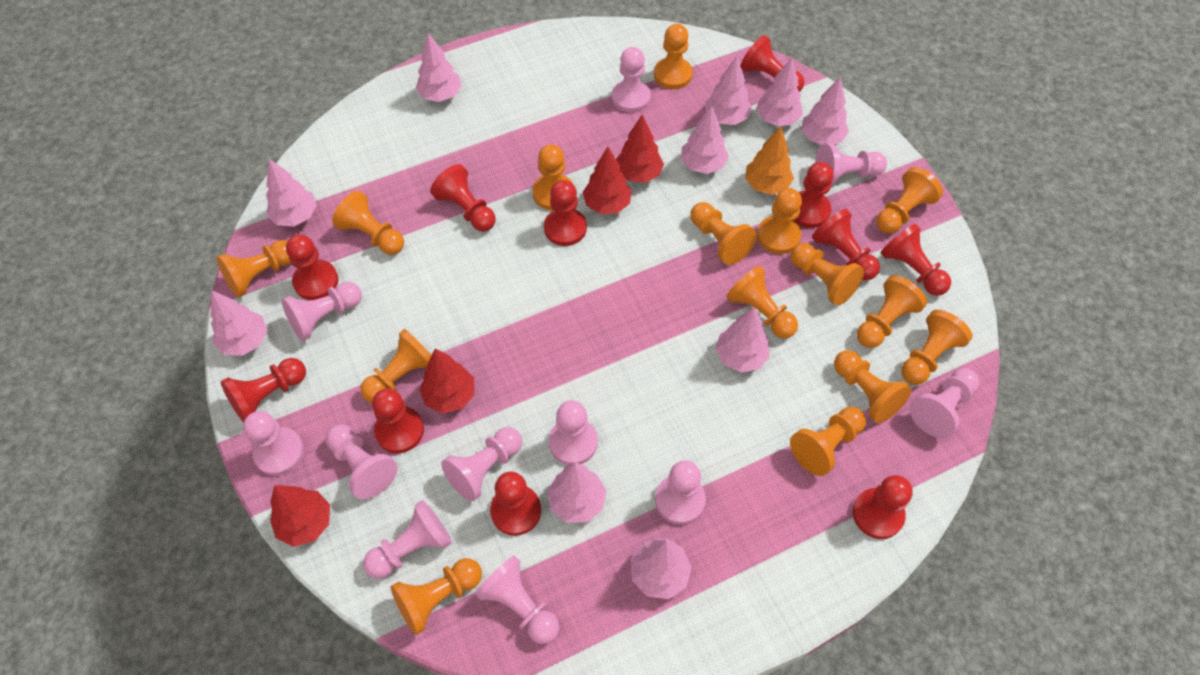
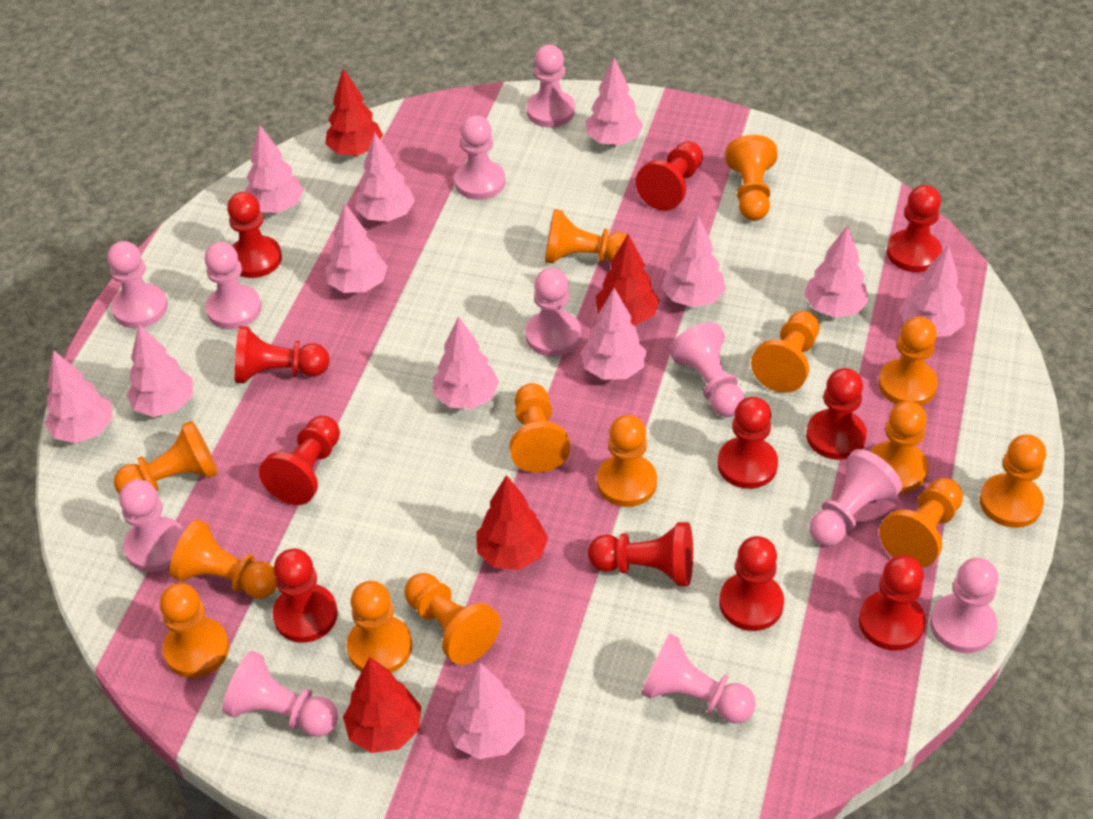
orange pawn: [216,240,291,298] [332,191,404,255] [360,329,432,403] [391,558,482,635] [532,144,573,210] [654,24,693,89] [690,202,757,265] [726,266,798,339] [757,188,802,254] [790,243,864,305] [790,407,866,476] [834,350,911,423] [857,275,927,348] [876,167,943,234] [901,310,972,385] = 15 -> [114,420,218,494] [160,583,229,678] [170,519,277,599] [347,581,412,673] [405,573,500,665] [510,383,570,473] [545,209,633,264] [597,415,657,507] [725,135,778,221] [751,311,820,393] [870,401,928,493] [878,316,938,406] [879,478,963,568] [980,434,1046,528] = 14
orange tree: [745,126,794,195] = 1 -> none = 0
pink tree: [210,290,267,356] [266,159,317,227] [416,33,462,102] [547,462,606,523] [631,538,692,599] [681,105,729,174] [705,56,752,125] [715,307,770,373] [756,58,803,126] [802,77,849,144] = 10 -> [45,350,113,443] [127,324,193,417] [245,125,304,213] [325,203,388,293] [355,133,415,222] [433,316,499,409] [447,663,525,759] [581,288,647,380] [586,57,643,146] [662,216,726,307] [804,225,869,318] [899,245,965,337] = 12

